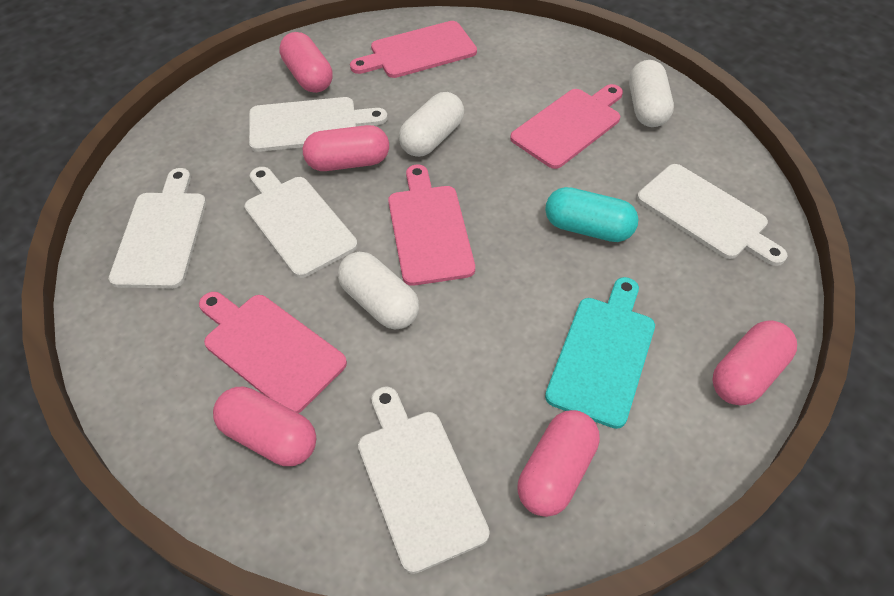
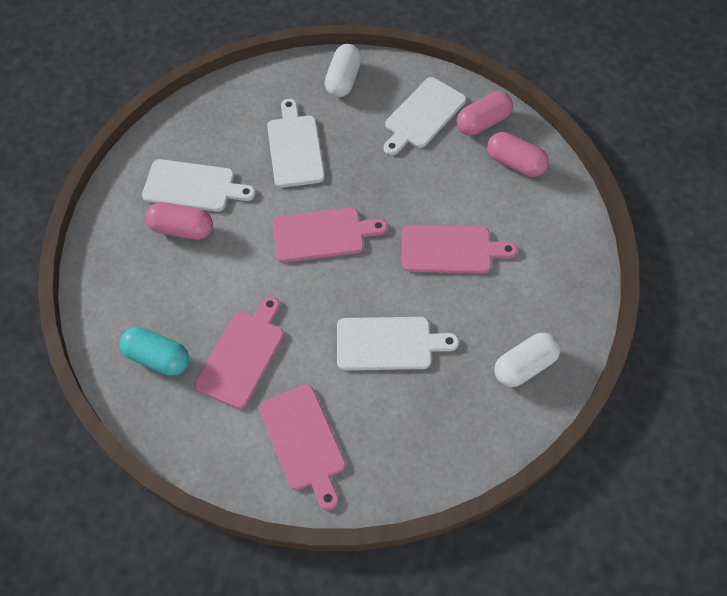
pink capsule: [213,387,317,466] [279,32,333,93] [303,125,389,171] [518,410,600,517] [712,320,797,406] = 5 -> [146,202,213,240] [456,91,513,136] [487,132,549,177] = 3
turquoise cutting board: [545,277,655,429] = 1 -> none = 0
white capsule: [338,252,419,329] [399,92,464,157] [629,60,674,127] = 3 -> [325,44,362,97] [494,333,560,387] = 2
white cutting board: [109,168,206,288] [244,167,358,278] [249,97,388,152] [358,386,490,574] [637,164,787,266] = 5 -> [142,159,255,212] [267,99,325,188] [337,317,459,370] [384,77,466,155] = 4

